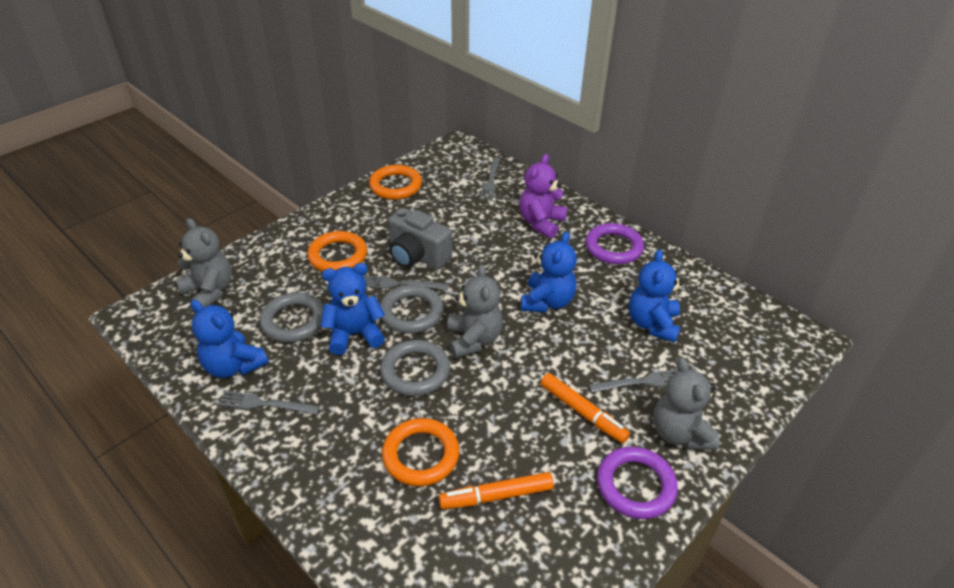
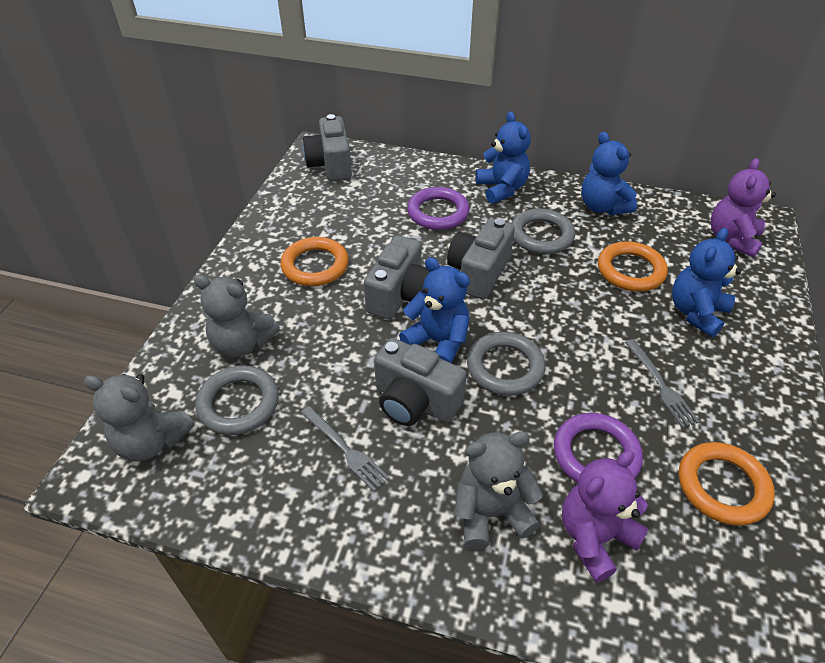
grey camera: [388,208,452,269] = 1 -> [302,114,352,181] [364,235,430,320] [374,338,467,426] [447,218,515,299] = 4
grey fork: [217,391,320,415] [363,275,447,290] [479,157,501,201] [589,369,678,393] = 4 -> [301,406,390,492] [625,339,700,428] = 2
orange marker: [439,472,554,509] [541,373,630,443] = 2 -> none = 0
purple teddy bear: [520,154,568,238] = 1 -> [562,450,648,582] [711,158,776,257] = 2

